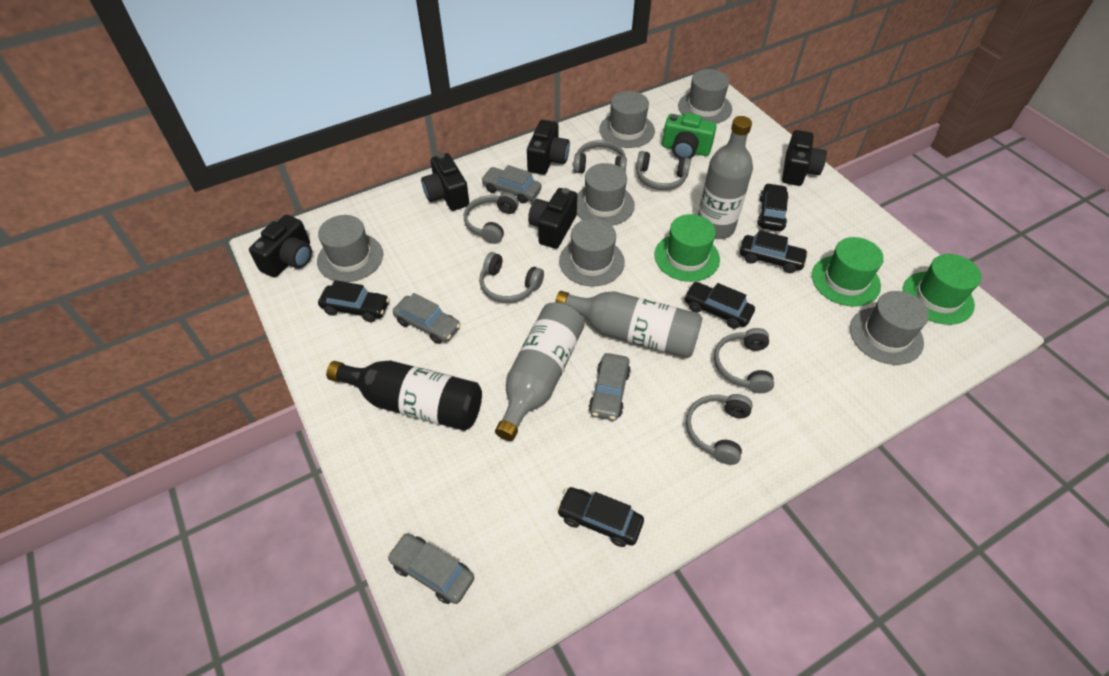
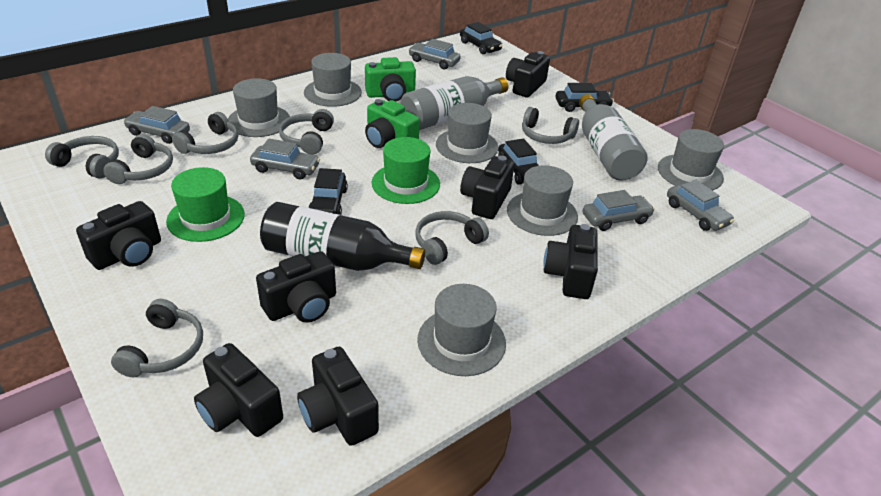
black camera: [249,215,312,278] [421,153,469,211] [527,120,570,175] [528,188,577,249] [782,130,827,186] = 5 -> [76,201,161,270] [194,343,283,437] [256,251,336,323] [297,347,379,446] [460,156,514,219] [506,51,550,97] [543,224,598,299] = 7
black car: [318,280,389,322] [557,487,644,547] [684,282,755,329] [740,230,808,273] [757,183,788,231] = 5 -> [308,168,348,215] [460,22,503,54] [498,138,539,185] [556,83,614,112] = 4
green camera: [662,113,717,159] = 1 -> [365,57,416,102] [365,99,420,148] = 2
green hat: [654,214,720,282] [812,237,884,307] [903,254,982,325] = 3 -> [166,167,245,242] [371,137,440,204] = 2
grey bottle: [495,302,584,441] [555,291,703,358] [698,116,753,239] = 3 -> [400,76,508,130] [579,94,648,181] = 2
grey car: [387,533,474,604] [393,293,461,344] [481,165,542,203] [589,353,631,421] = 4 -> [123,106,190,144] [250,139,320,179] [408,39,461,69] [583,190,655,231] [667,180,734,231] = 5
grey headphones: [464,193,519,244] [479,252,544,303] [573,140,627,173] [636,151,691,190] [686,394,753,465] [714,328,774,393] = 6 -> [45,136,119,179] [103,134,173,184] [111,299,203,377] [172,112,238,154] [279,109,334,155] [416,211,489,265] [522,107,579,144] = 7

